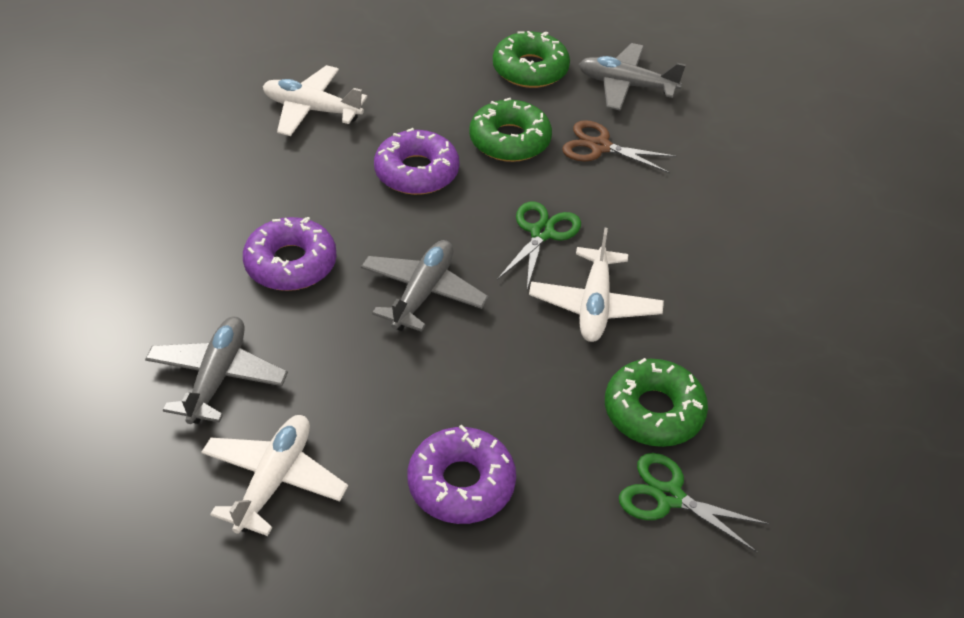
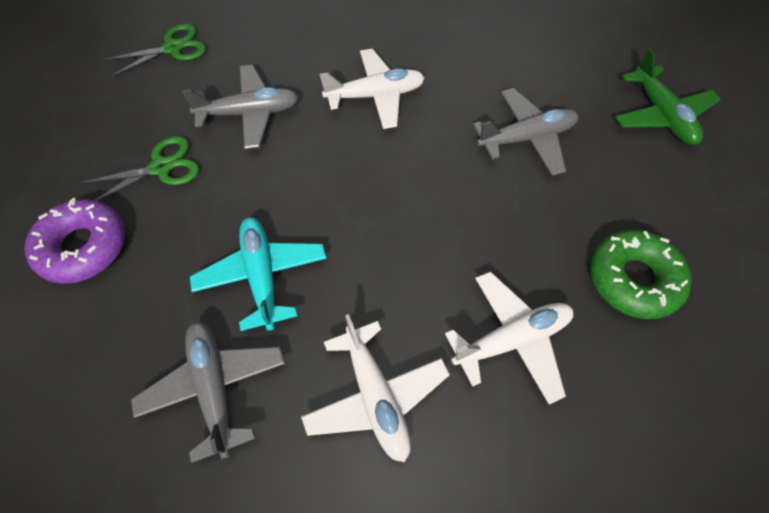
brown scissors: [562,120,676,173] = 1 -> none = 0
green donut: [469,98,552,162] [493,31,570,88] [605,358,708,447] = 3 -> [590,230,692,319] = 1
green plane: none = 0 -> [615,48,721,145] = 1
purple donut: [243,217,337,291] [374,128,459,195] [408,425,516,524] = 3 -> [24,198,125,284] = 1
turquoise plane: none = 0 -> [190,217,327,331] = 1

